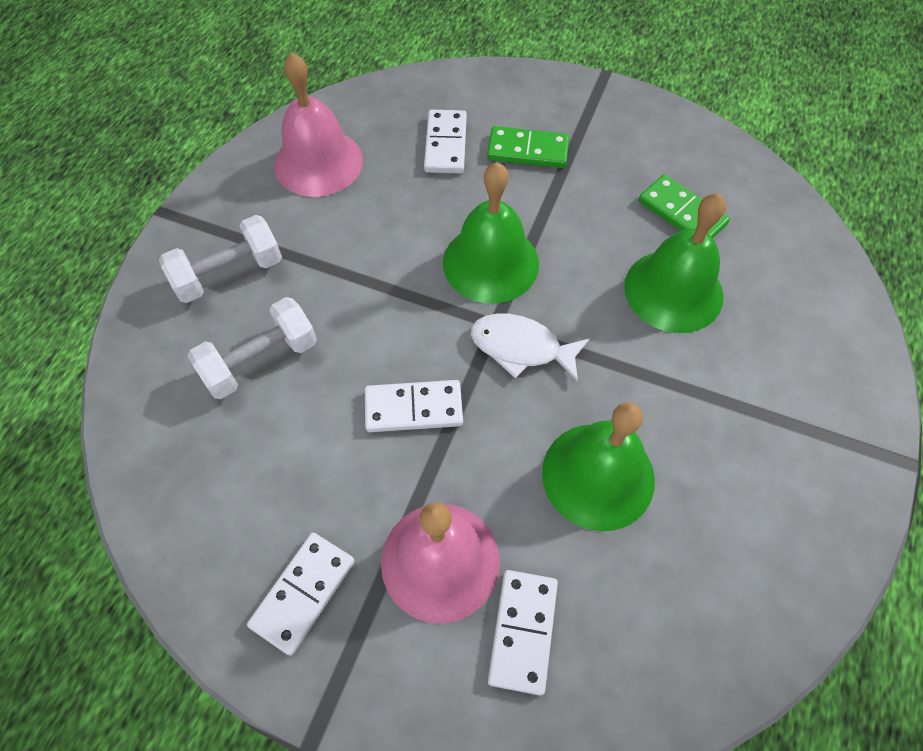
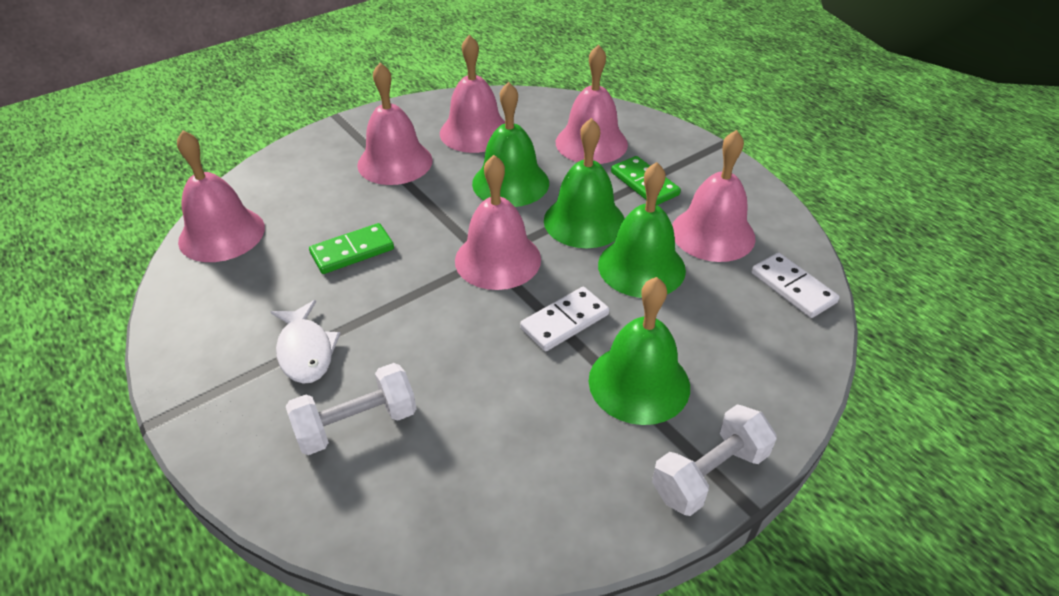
green bell: [443,162,539,303] [542,402,655,531] [624,193,726,333] = 3 -> [472,82,549,207] [544,118,624,248] [589,277,690,425] [598,162,686,298] = 4
pink bell: [274,53,363,197] [381,502,500,623] = 2 -> [177,130,265,262] [357,63,433,185] [440,34,505,153] [455,155,541,290] [556,44,628,164] [672,130,755,262] = 6
white domino: [247,533,355,656] [365,380,463,432] [424,110,467,174] [488,570,558,696] = 4 -> [520,287,609,351] [751,252,840,318] = 2

